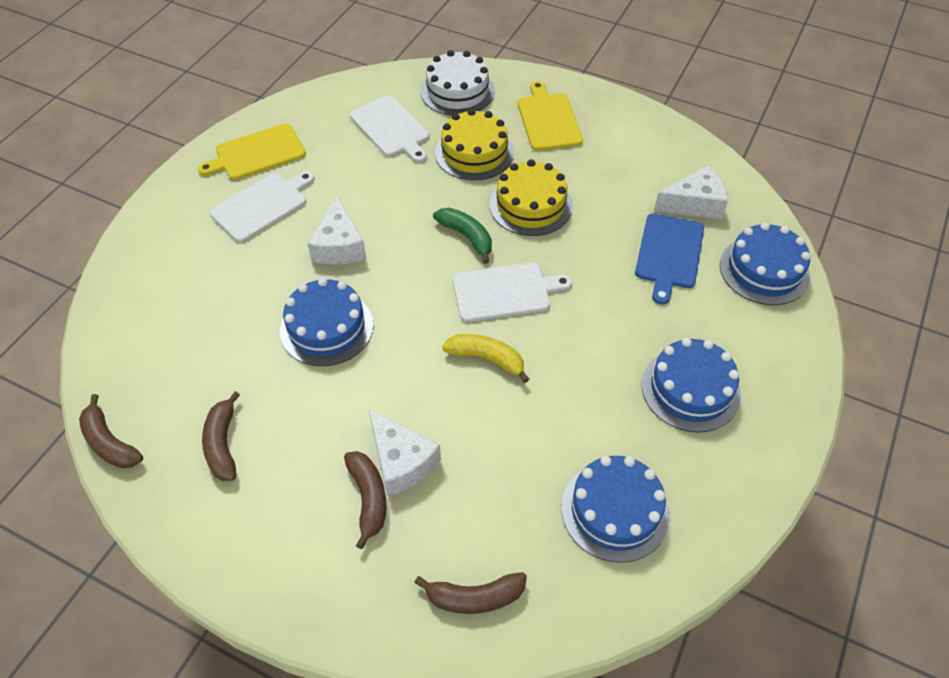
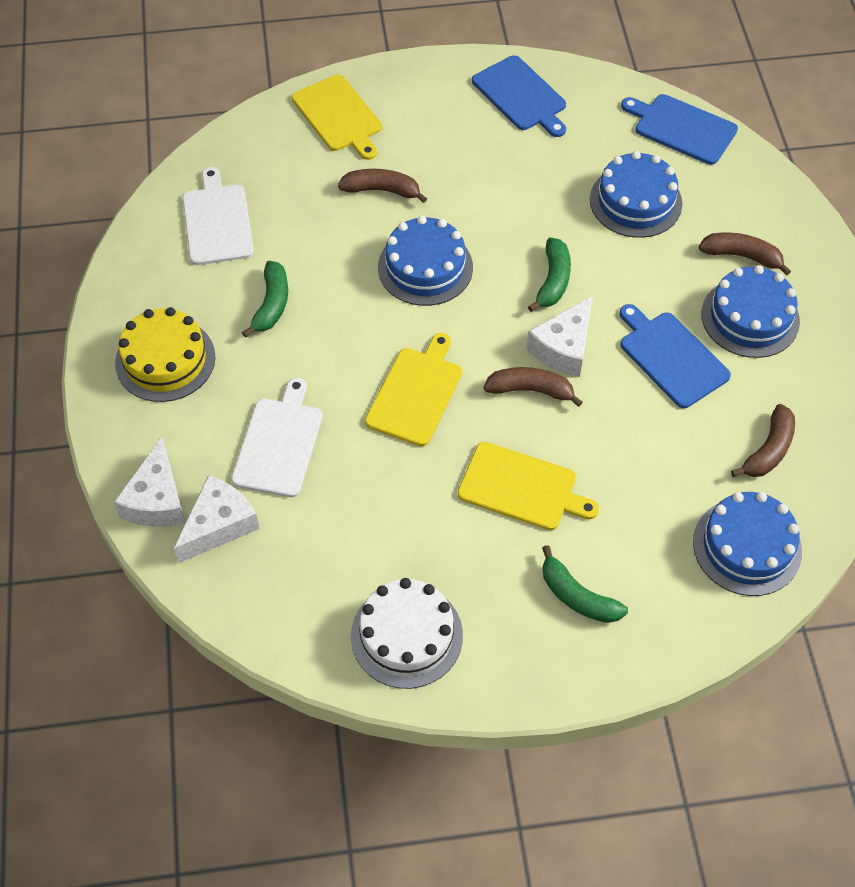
blue cutting board: [635,214,704,305] = 1 -> [472,55,566,137] [620,304,731,408] [621,94,738,165] = 3
green banana: [433,208,492,264] = 1 -> [242,261,288,338] [528,237,571,312] [542,545,628,623] = 3
white cutting board: [209,171,315,242] [350,95,430,163] [452,262,572,322] = 3 -> [183,167,254,265] [231,378,323,497] = 2
yellow banana: [442,334,529,383] = 1 -> none = 0
yellow cake: [435,109,514,181] [489,159,573,236] = 2 -> [115,307,215,402] = 1
yellow cutting board: [198,123,306,180] [518,81,583,151] = 2 -> [292,75,382,160] [365,333,462,446] [458,442,599,530] = 3

